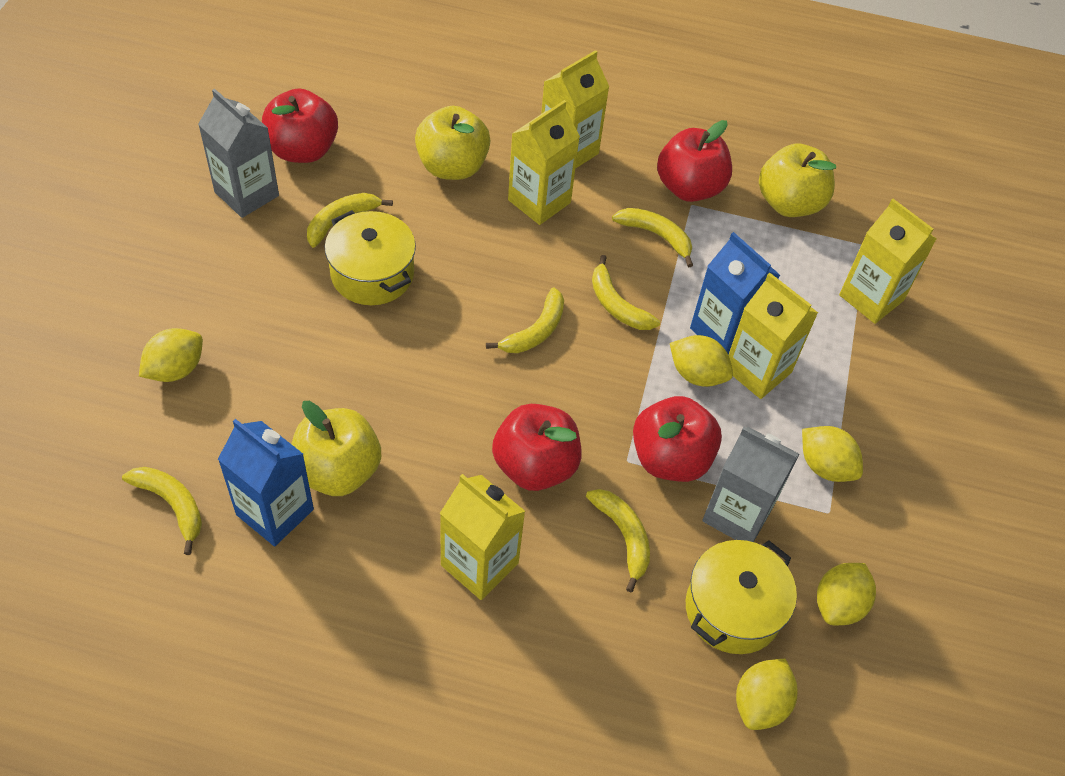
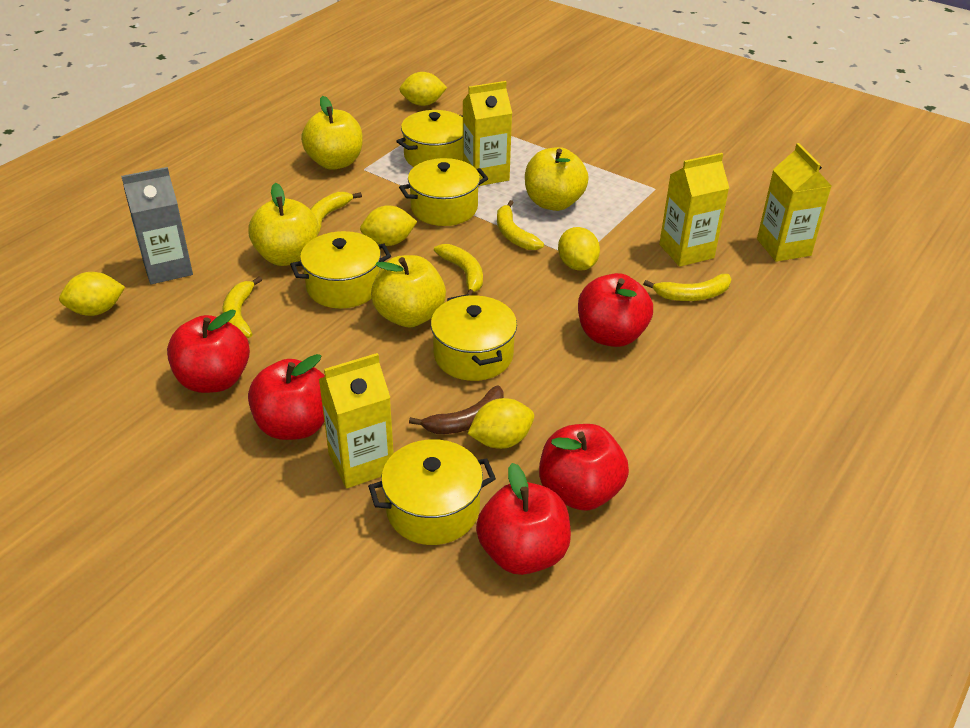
blue carton: [218,419,314,546] [690,232,780,355] = 2 -> none = 0
brown banana: none = 0 -> [409,385,504,434] = 1
grey carton: [198,89,279,218] [702,427,799,542] = 2 -> [121,167,193,284] = 1
red apple: [262,88,338,163] [492,404,581,491] [633,396,722,482] [657,120,732,202] = 4 -> [167,309,250,393] [248,354,325,440] [476,463,571,575] [539,424,629,511] [578,273,653,347] = 5
yellow apple: [292,401,381,496] [415,106,491,180] [759,143,836,217] = 3 -> [248,183,318,266] [301,96,363,170] [371,255,446,327] [525,147,589,211] = 4
yellow banana: [122,467,202,555] [307,193,393,247] [486,287,564,353] [586,489,650,592] [592,255,660,330] [612,208,693,267] = 6 -> [222,276,262,338] [310,192,362,234] [434,244,483,296] [497,200,544,250] [643,274,731,301] = 5
yellow carton: [440,474,525,600] [508,100,580,225] [541,50,609,169] [728,273,818,399] [839,199,936,324] = 5 -> [319,353,394,488] [463,81,512,186] [659,153,729,267] [757,143,832,262] = 4
yellow pot: [325,210,416,305] [686,540,797,654] = 2 -> [290,231,391,308] [368,439,496,545] [396,110,463,167] [399,158,488,226] [431,294,517,381] = 5

